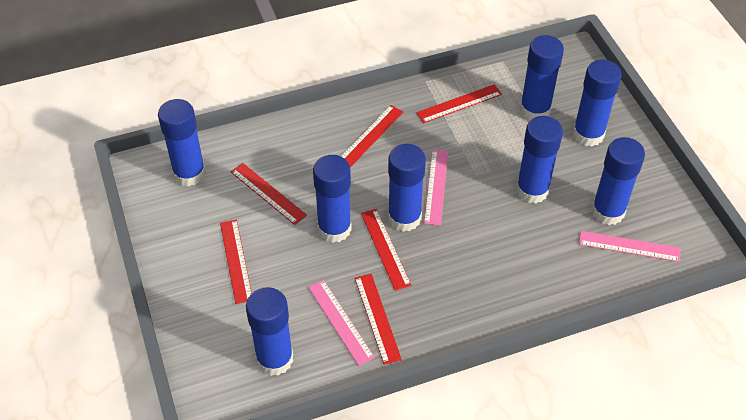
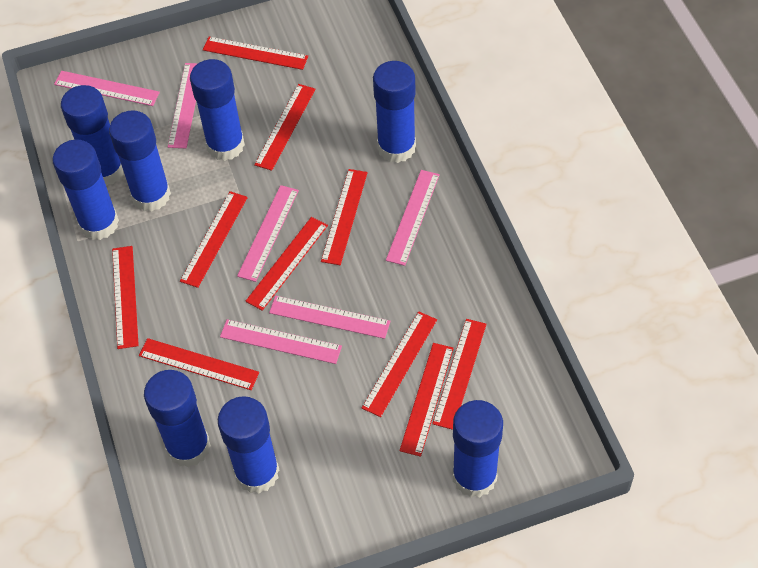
pink ruler: [308,280,375,366] [424,150,448,226] [579,231,681,262] = 3 -> [54,71,160,106] [168,63,198,148] [220,319,342,364] [237,185,299,282] [269,296,390,339] [386,170,440,266] = 6
red ruler: [220,219,252,304] [231,163,307,225] [341,105,403,168] [355,274,402,365] [361,209,411,291] [416,84,502,123] = 6 -> [112,246,139,349] [139,338,259,390] [180,191,248,288] [203,37,308,70] [245,217,328,311] [254,84,316,171] [321,169,368,265] [362,311,437,417] [399,343,454,457] [432,319,487,430] = 10

